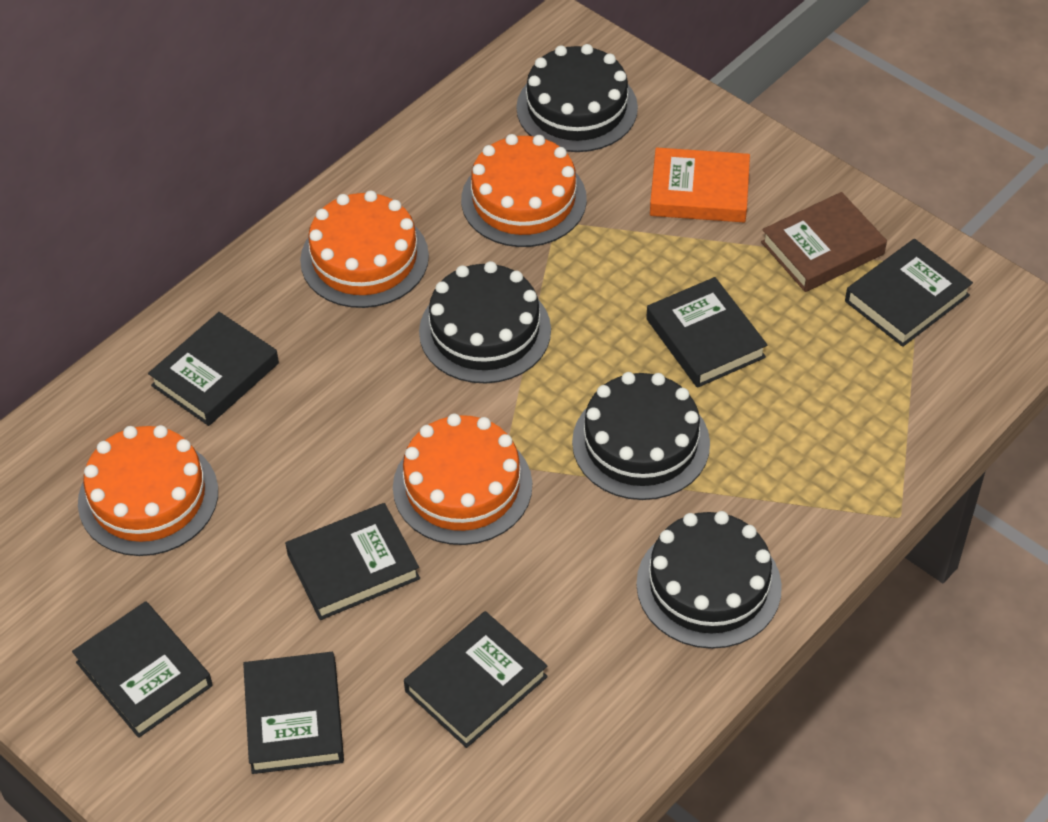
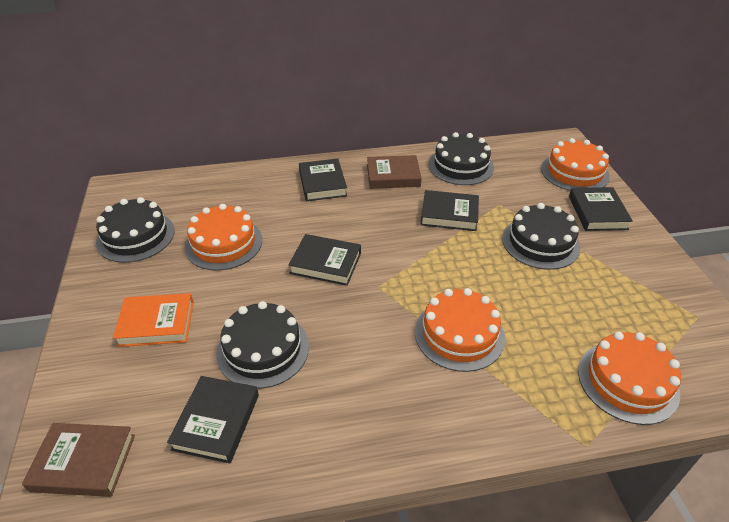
black book: [72,601,213,738] [148,312,279,426] [243,652,344,774] [285,503,420,620] [404,611,548,748] [646,277,767,388] [845,239,973,347] = 7 -> [167,376,259,464] [289,234,361,286] [299,159,347,201] [420,190,479,231] [569,187,633,231] = 5
brown book: [761,192,887,292] = 1 -> [22,423,135,497] [367,155,422,189] = 2

